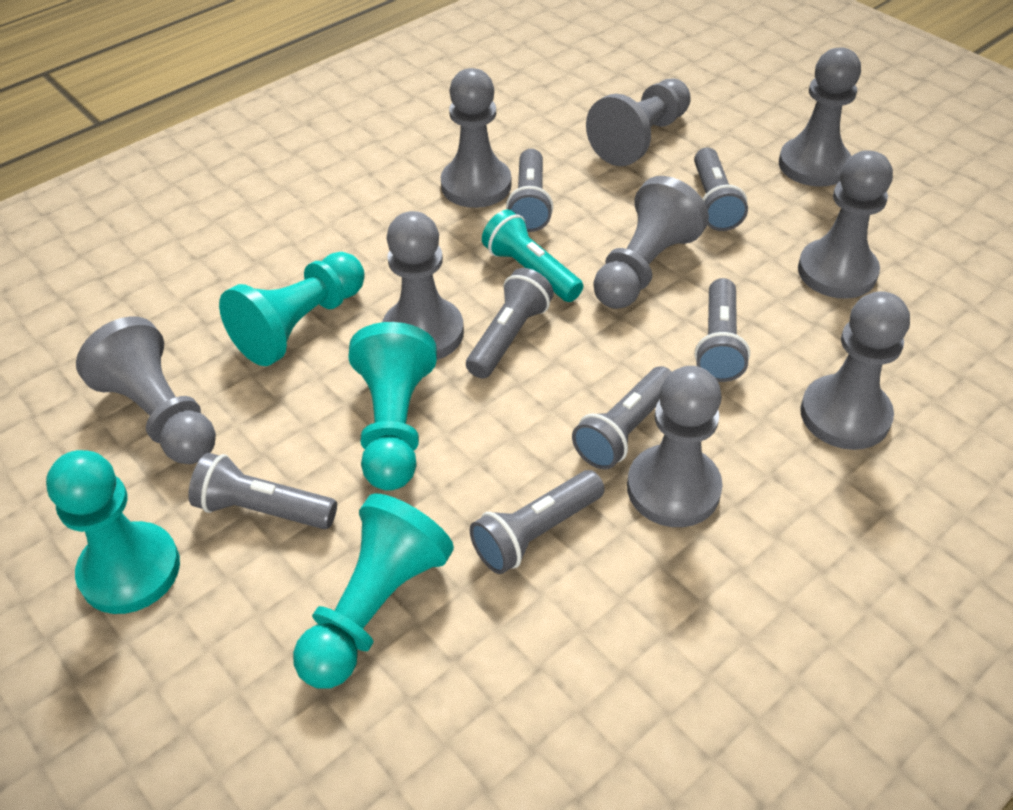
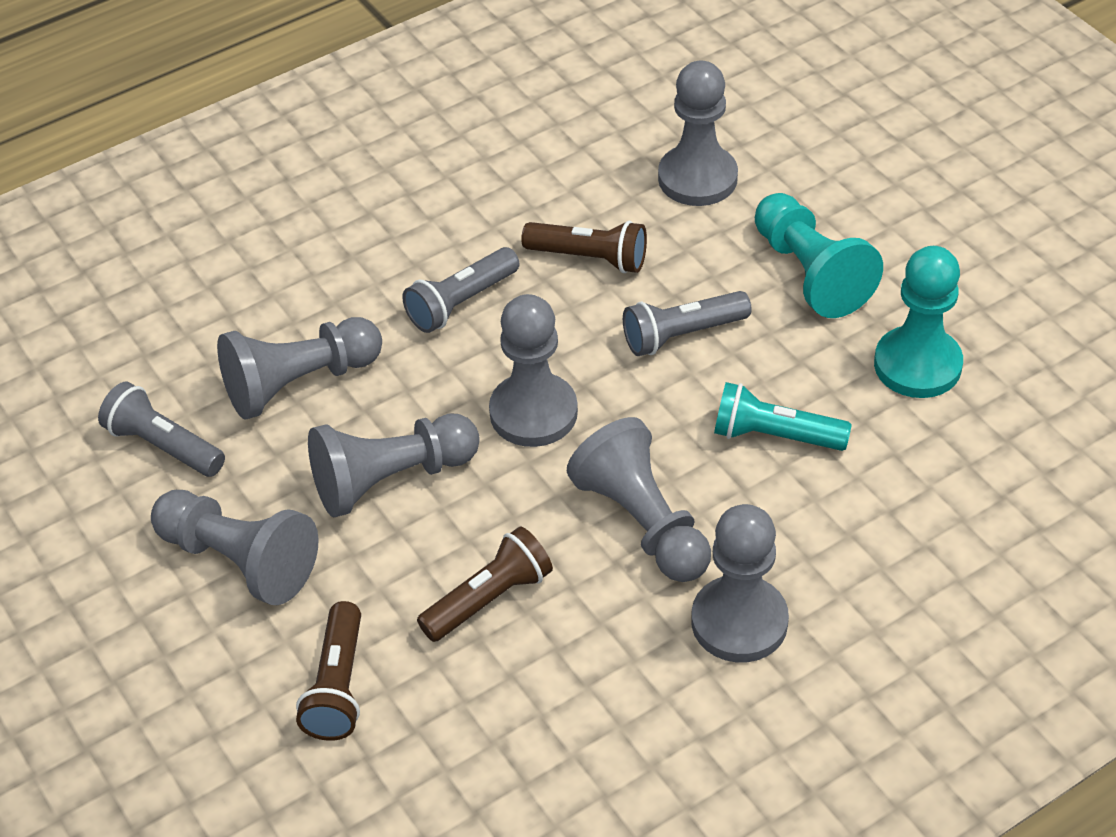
brown flashlight: none = 0 -> [296,601,361,741] [417,526,553,642] [521,221,647,273] = 3
grey flashlight: [188,453,337,529] [466,268,554,379] [470,470,604,574] [506,149,553,232] [572,366,672,470] [694,147,748,231] [695,278,750,382] = 7 -> [98,382,225,477] [402,247,520,333] [623,291,752,356] = 3
grey pawn: [76,316,216,464] [382,211,464,360] [441,68,512,208] [586,78,691,166] [593,176,709,309] [627,366,723,527] [779,47,861,187] [798,150,893,299] [800,291,910,450] = 9 -> [151,490,319,605] [217,317,382,420] [308,413,480,518] [489,294,578,447] [567,417,711,582] [658,61,738,206] [691,504,789,662] = 7
turquoise pawn: [46,450,180,614] [219,252,365,366] [293,494,454,689] [348,322,437,491] = 4 -> [755,193,883,318] [874,246,963,398] = 2

